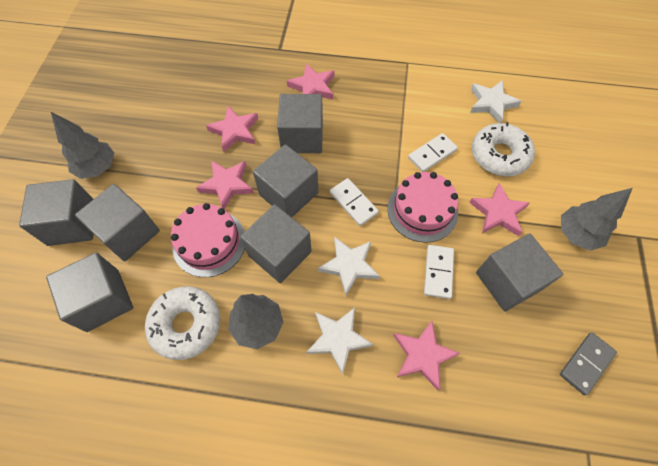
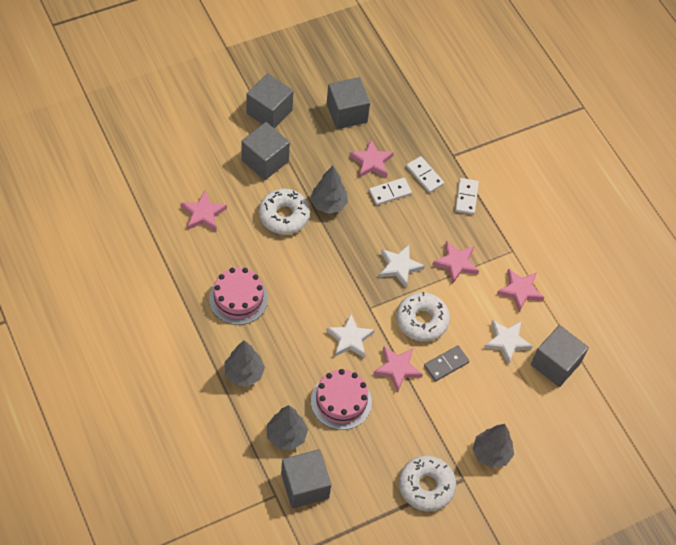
grey cube: [19,179,94,246] [46,252,133,332] [75,184,160,261] [240,204,312,283] [253,144,318,217] [277,94,323,153] [476,234,563,312] = 7 -> [241,122,290,180] [246,73,293,128] [281,449,331,508] [327,77,370,129] [531,325,589,387] = 5
grey tree: [51,112,114,179] [228,294,284,349] [561,188,632,251] = 3 -> [224,340,265,386] [267,405,308,450] [311,166,348,214] [473,424,514,468] = 4
white donut: [145,287,220,360] [472,122,535,176] = 2 -> [259,189,310,234] [397,292,450,341] [399,456,456,511] = 3

